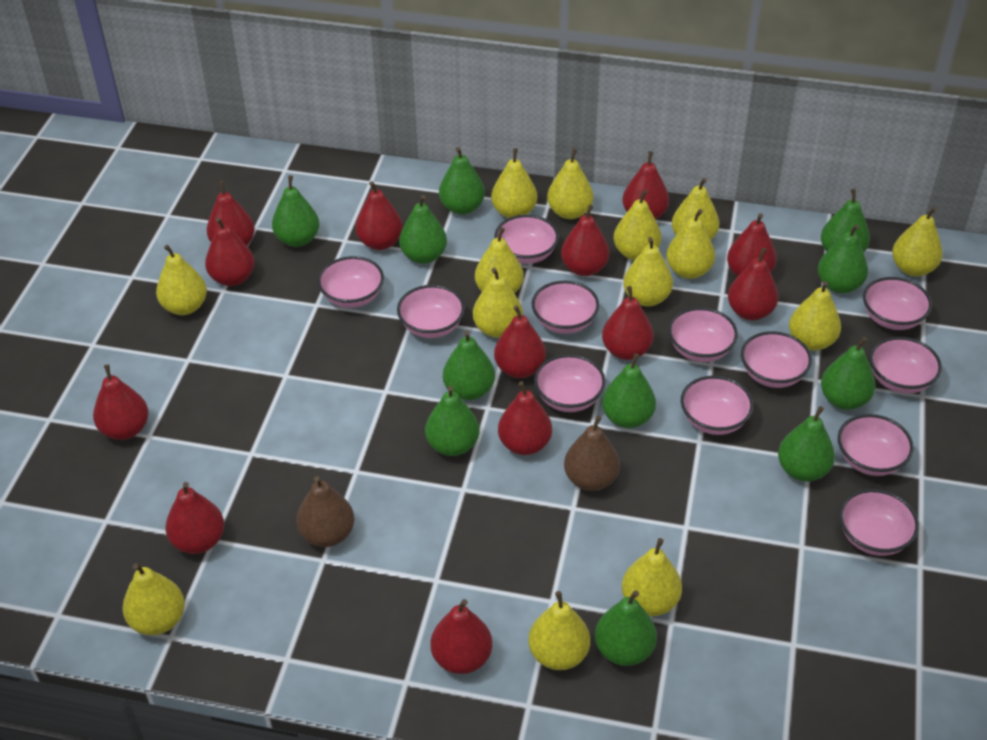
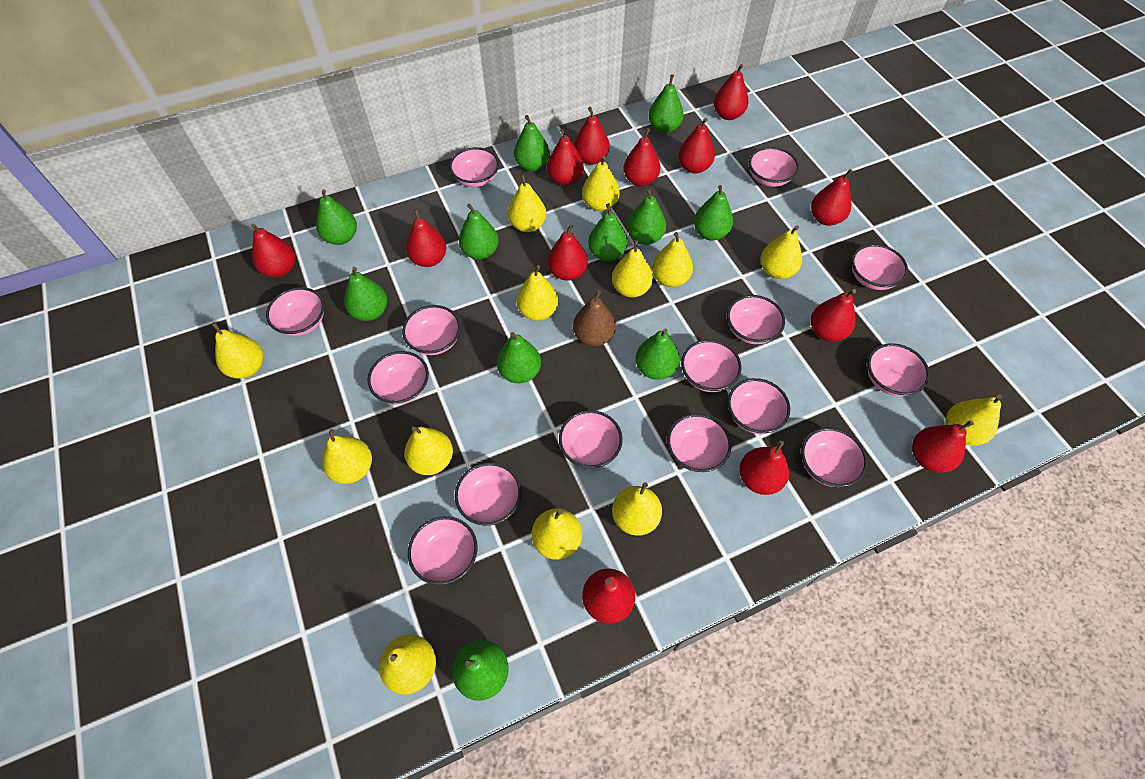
brown pear: [296,476,354,547] [564,415,620,491] = 2 -> [573,290,616,346] = 1
pink bowl: [317,256,384,308] [397,285,465,338] [494,215,559,264] [532,281,599,334] [534,354,606,412] [668,307,738,362] [681,376,754,435] [741,331,812,388] [838,414,914,476] [839,489,919,556] [863,277,932,330] [869,337,942,394] = 12 -> [266,287,325,336] [368,351,429,405] [402,305,461,355] [408,516,478,585] [449,147,499,187] [455,462,521,526] [559,410,623,468] [667,414,732,472] [681,340,742,392] [727,295,785,344] [728,378,790,434] [749,147,799,187] [801,428,867,487] [852,244,908,290] [867,343,930,397] = 15
yellow pear: [122,563,185,635] [156,245,207,315] [473,268,523,338] [475,227,524,293] [491,148,537,218] [528,591,590,670] [547,149,594,219] [614,190,662,260] [622,538,682,616] [623,237,673,307] [666,209,715,279] [672,178,719,240] [789,281,841,351] [892,207,943,276] = 14 -> [211,322,263,378] [322,429,372,484] [379,634,436,695] [404,426,453,475] [508,174,546,232] [517,265,558,321] [532,508,582,560] [582,156,620,211] [612,240,653,297] [612,482,662,536] [652,232,693,287] [761,225,802,279] [945,394,1002,446] = 13

